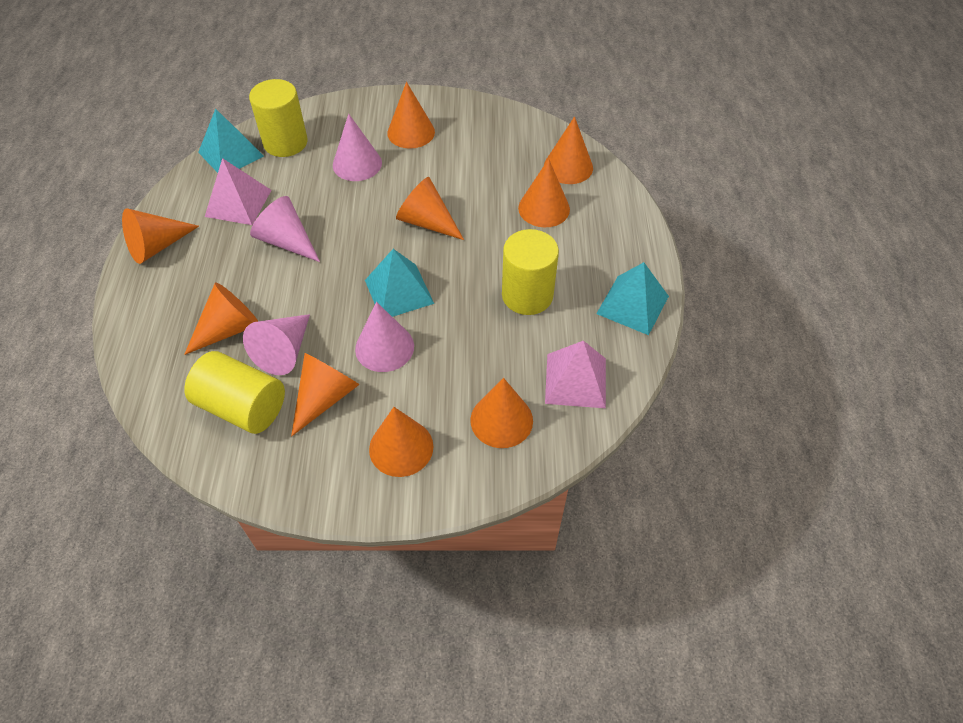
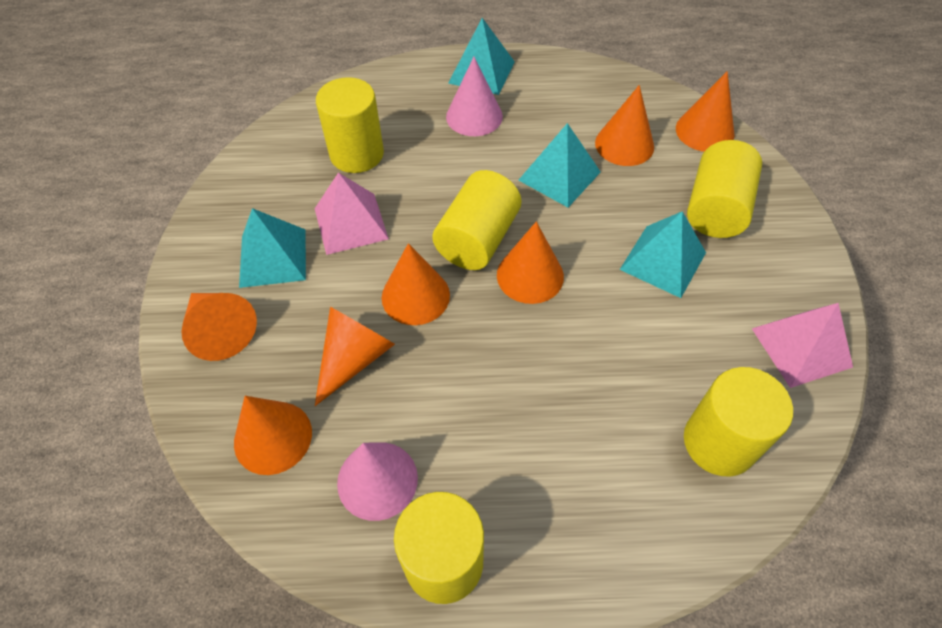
orange cone: [122,208,199,264] [184,282,258,355] [291,353,359,436] [369,407,433,477] [387,82,435,149] [396,177,464,240] [470,378,533,448] [518,159,570,228] [544,117,593,184] = 9 -> [181,293,257,361] [234,396,312,475] [315,307,395,406] [382,243,450,325] [497,221,564,304] [595,85,654,166] [676,71,735,152] = 7
pink cone: [243,314,310,375] [250,196,320,262] [333,114,382,181] [355,302,414,372] = 4 -> [337,442,418,521] [446,57,503,136] = 2
turquoise pyramid: [198,108,264,173] [365,249,434,317] [596,262,669,335] = 3 -> [239,208,306,288] [448,18,515,95] [519,123,601,207] [620,211,706,298] = 4
yellow cylinder: [184,351,285,434] [249,79,308,157] [502,229,559,315] = 3 -> [316,77,384,173] [394,492,484,604] [432,170,521,270] [684,367,793,477] [687,140,762,238] = 5

